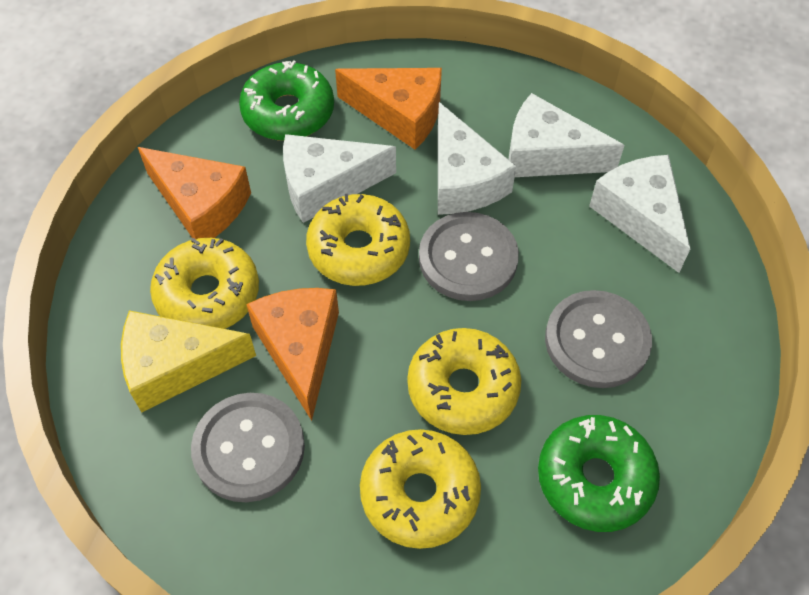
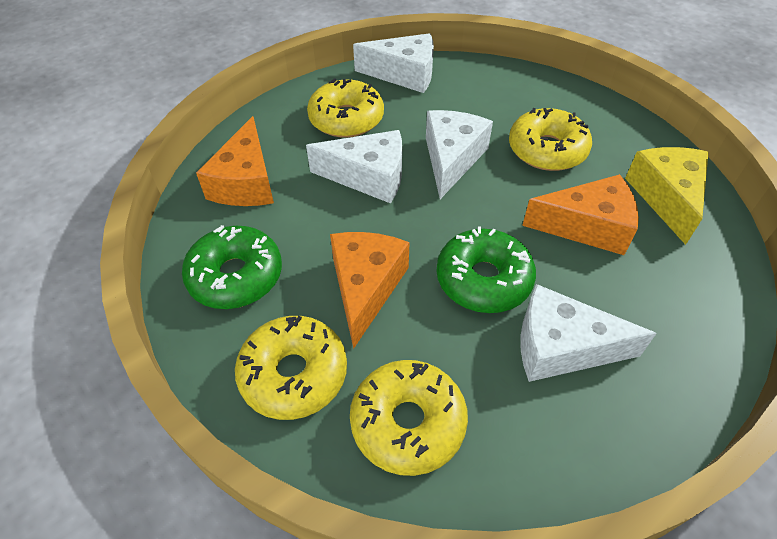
grey button: [191,393,305,502] [419,212,519,301] [545,290,652,388] = 3 -> none = 0

